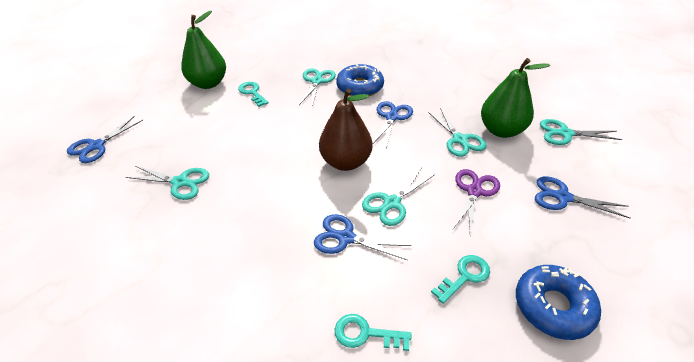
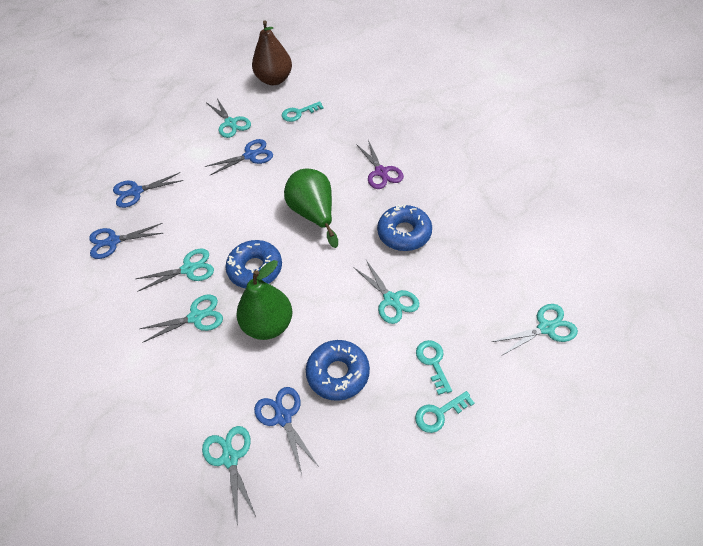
blue donut: [336,64,384,96] [516,265,601,340] = 2 -> [225,240,282,288] [306,340,370,401] [377,204,432,251] = 3
turquoise scissors: [126,166,209,200] [299,68,336,107] [362,169,434,226] [428,108,486,157] [540,119,623,145] = 5 -> [136,249,214,291] [140,295,223,343] [202,426,256,522] [207,98,251,138] [353,260,419,324] [492,304,578,356] = 6

